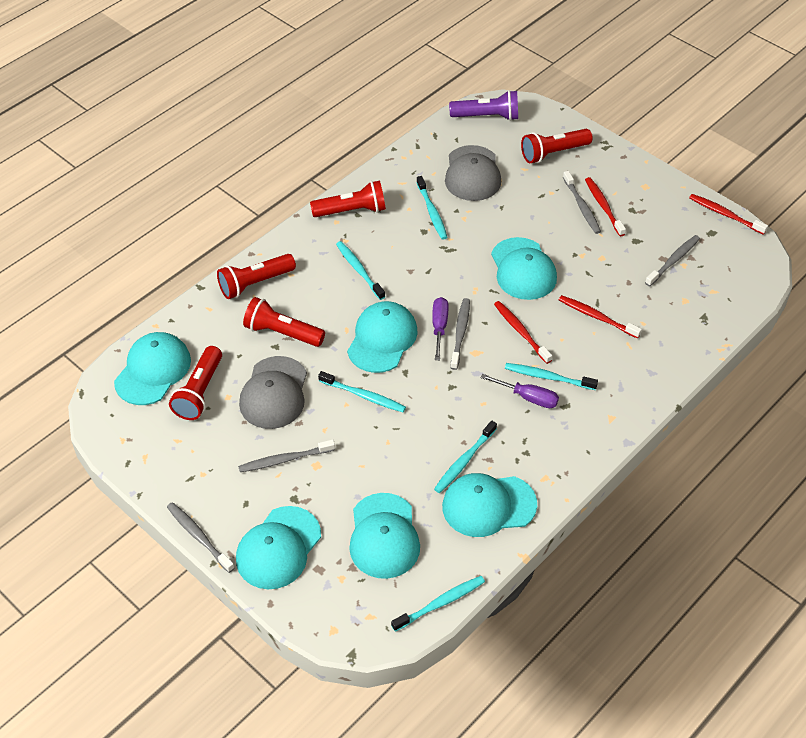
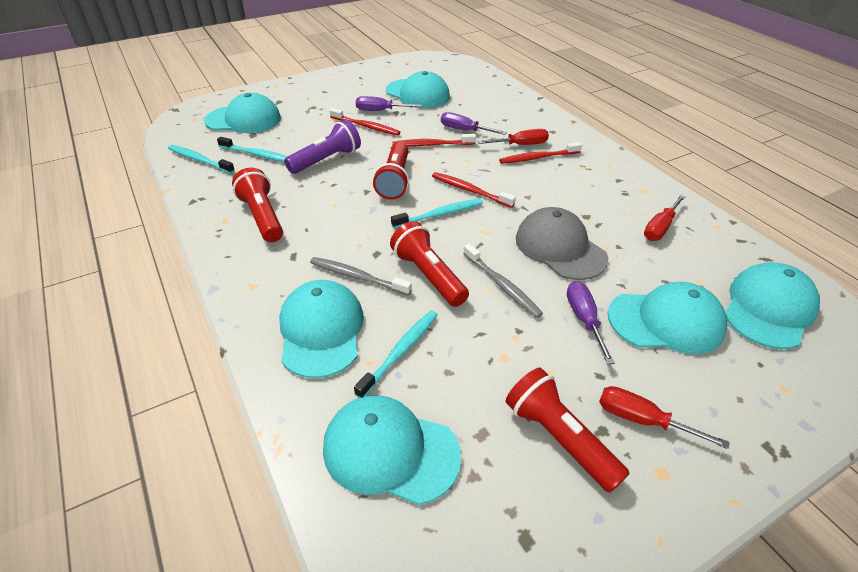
grey cap: [239,356,307,429] [445,145,501,201] = 2 -> [516,207,608,280] = 1
grey toothbrush: [167,502,235,573] [238,439,335,472] [450,298,470,370] [563,171,601,234] [645,235,700,286] = 5 -> [310,257,412,295] [463,243,543,318] = 2
purple screwdriver: [432,297,448,360] [481,374,559,408] = 2 -> [356,96,422,111] [441,112,507,135] [567,281,615,364] = 3
red flashlight: [169,346,222,420] [217,254,296,299] [243,297,325,347] [310,181,386,217] [521,129,593,163] = 5 -> [232,168,283,242] [373,142,409,200] [390,221,469,307] [506,367,630,493] = 4
red screwdriver: none = 0 -> [478,129,549,145] [599,386,730,449] [644,195,686,241] = 3
turquoise toothbrush: [318,371,406,412] [336,241,385,300] [391,576,485,632] [416,176,448,240] [434,421,497,493] [505,363,598,390] = 6 -> [168,145,235,174] [217,137,288,162] [354,311,437,398] [391,199,483,228] = 4

